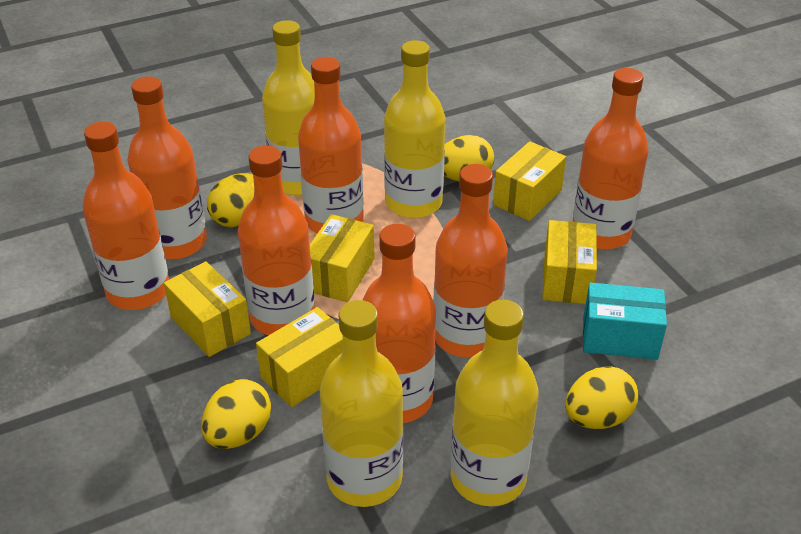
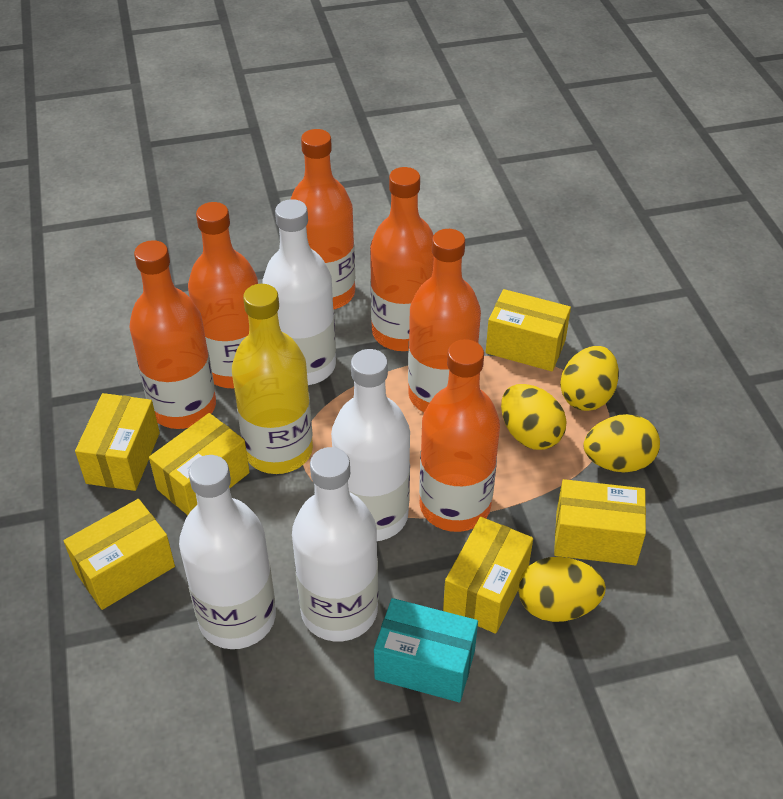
orange bottle: [83,121,169,310] [127,76,207,259] [238,145,315,335] [298,57,364,233] [363,224,436,423] [433,164,508,357] [573,68,649,250] = 7 -> [129,240,216,429] [188,202,258,388] [291,129,355,309] [370,167,434,351] [408,229,481,412] [419,339,500,532] = 6
white bottle: none = 0 -> [179,455,276,649] [263,199,336,385] [292,447,378,641] [331,349,410,541] = 4
yellow bottle: [262,20,315,195] [320,300,403,507] [384,40,445,218] [451,300,539,506] = 4 -> [232,284,313,474] = 1
yellow box: [164,261,251,357] [256,307,343,407] [310,214,375,302] [493,141,566,221] [542,220,597,304] = 5 -> [64,499,175,610] [75,393,160,491] [149,413,250,515] [443,517,533,634] [486,289,571,371] [554,479,646,565] = 6

